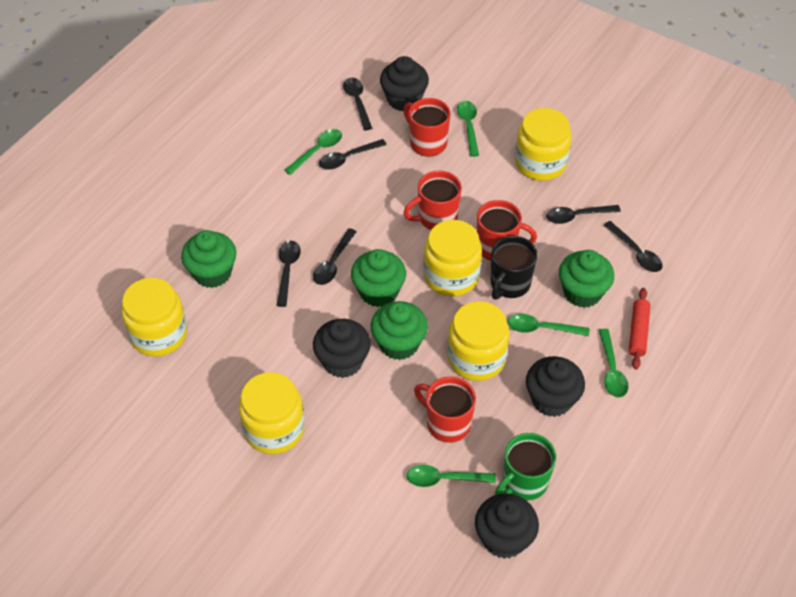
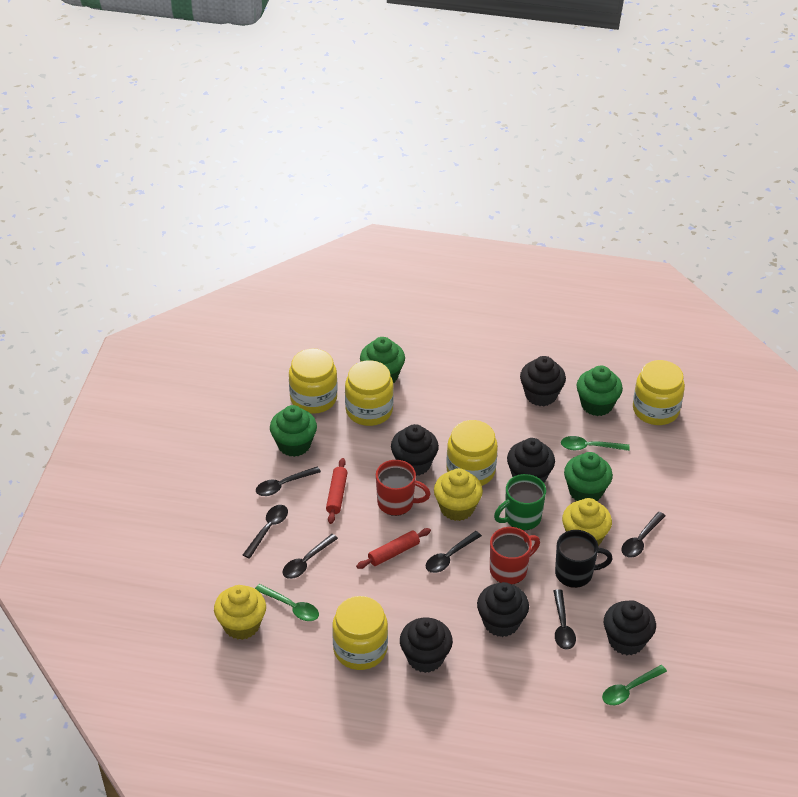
black cupcake: [313,319,371,378] [380,56,429,111] [475,493,539,559] [526,356,585,417] = 4 -> [391,424,439,476] [400,617,453,673] [477,582,529,637] [507,438,555,483] [520,356,566,406] [604,600,656,655] = 6
green spoon: [284,129,342,175] [407,465,496,487] [457,101,479,157] [507,314,589,336] [599,329,628,398] = 5 -> [255,584,319,621] [561,436,630,451] [602,665,667,705] = 3
red mug: [403,98,450,157] [404,171,462,230] [414,376,476,443] [477,200,537,261] = 4 -> [376,460,430,516] [490,527,540,584] = 2
red rolling pin: [629,288,651,370] = 1 -> [326,458,348,524] [356,528,431,569] = 2
yellow cupcake: none = 0 -> [214,585,266,640] [434,468,483,521] [562,498,612,546] = 3

